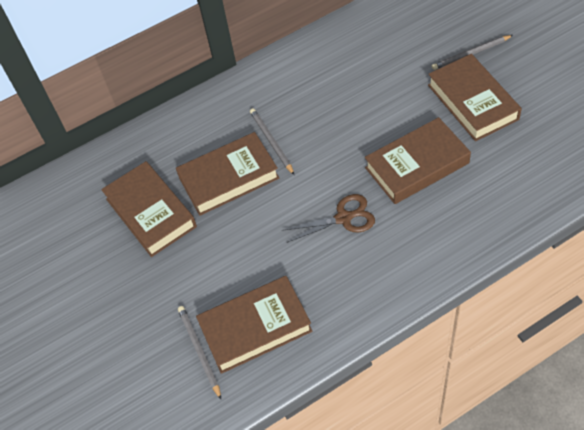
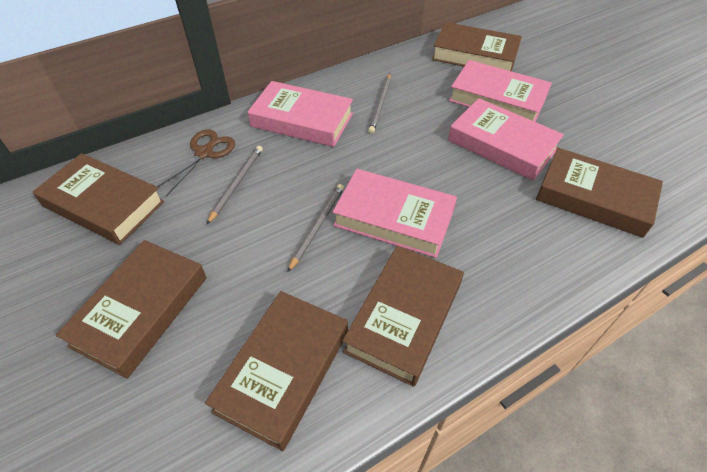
brown book: [101,161,197,257] [176,132,279,216] [196,276,312,374] [365,117,471,204] [428,54,522,141] = 5 -> [33,153,165,245] [56,240,207,379] [205,291,348,451] [342,245,464,387] [432,22,522,71] [536,148,663,238] = 6
pink book: none = 0 -> [248,81,353,147] [332,169,457,258] [448,98,564,181] [449,60,552,122] = 4

